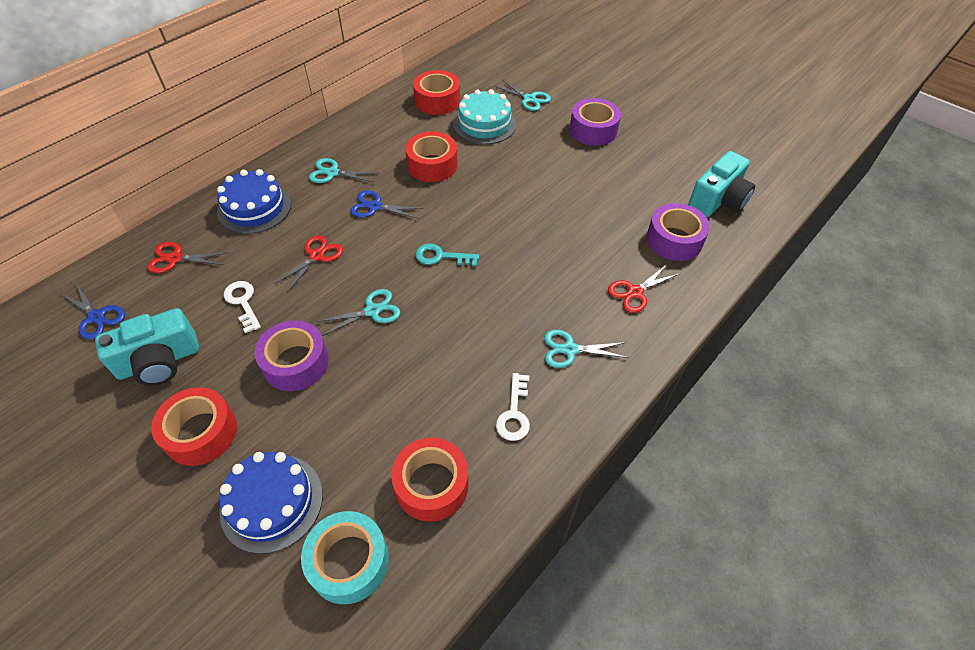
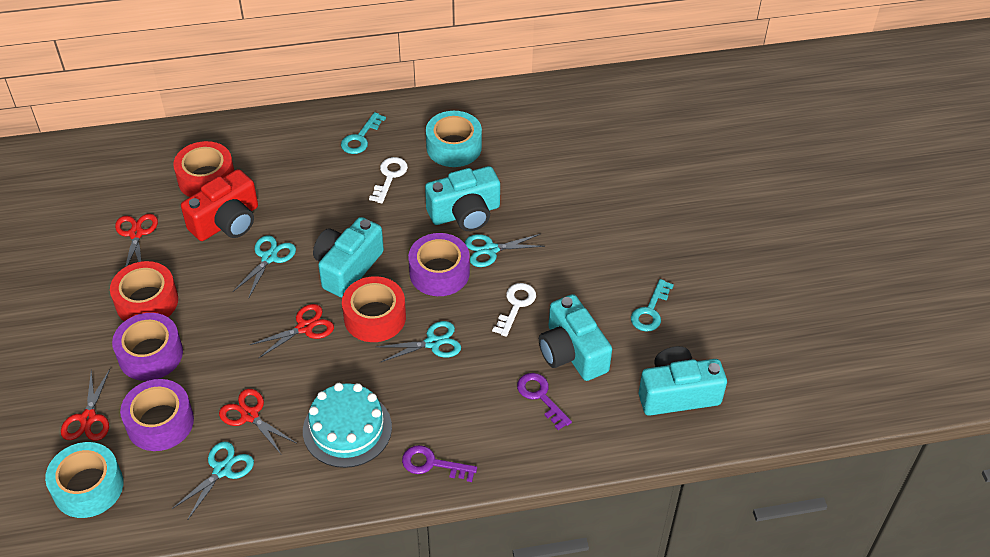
blue cake: [217,169,291,234] [220,452,323,554] = 2 -> none = 0
blue scissors: [61,283,125,339] [350,190,424,219] = 2 -> none = 0
purple key: none = 0 -> [402,445,477,482] [517,373,572,430] = 2
red camera: none = 0 -> [181,169,258,241] = 1
red scissors: [147,242,229,273] [274,235,343,292] [608,264,680,313] = 3 -> [61,369,110,441] [115,214,158,267] [219,389,296,454] [250,304,334,359] = 4
red tape: [151,387,237,466] [391,437,469,522] [405,131,458,182] [413,70,460,115] = 4 -> [110,261,178,321] [173,141,234,197] [342,276,406,342] = 3
turquoise camera: [95,308,199,386] [688,151,755,217] = 2 -> [313,217,384,297] [425,166,500,231] [539,294,612,381] [639,346,727,416] = 4
turquoise key: [415,243,479,266] = 1 -> [341,112,386,154] [631,279,674,332] = 2
turquoise tape: [301,511,389,604] = 1 -> [45,442,123,518] [426,111,482,167] = 2

